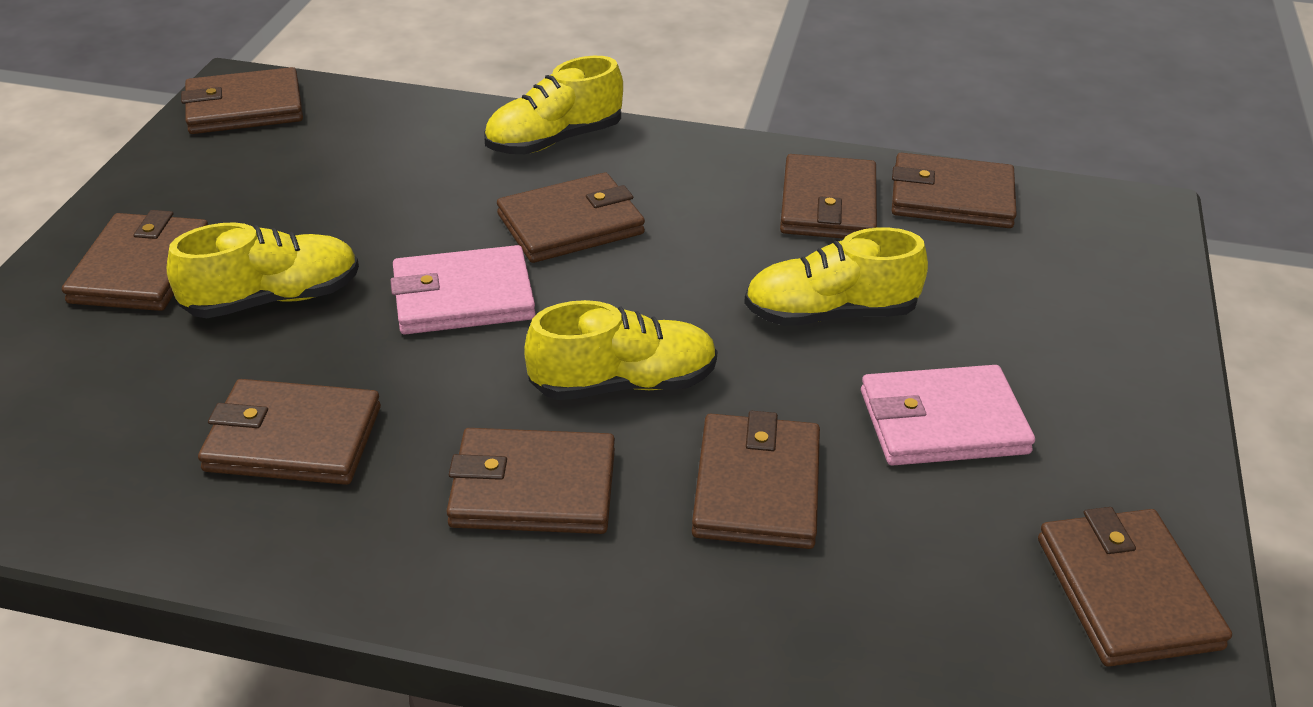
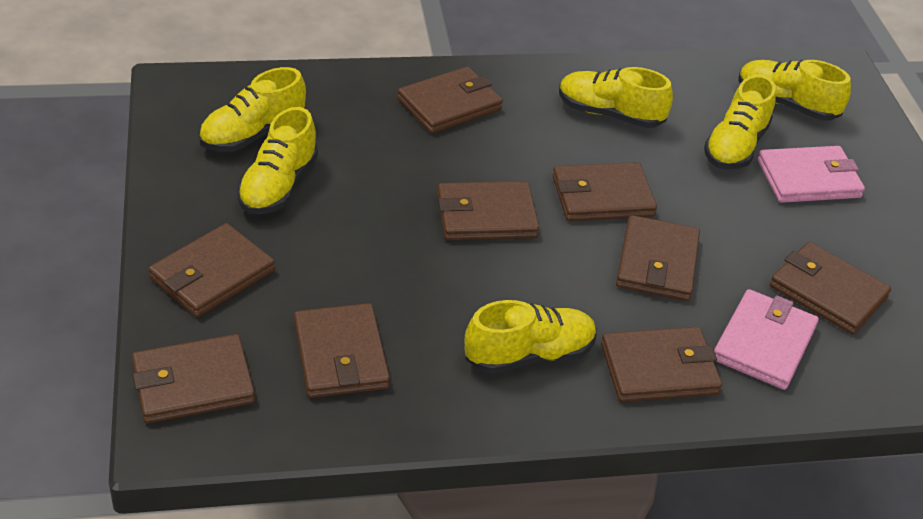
yellow shoe: [167,222,359,318] [484,56,623,154] [524,300,718,400] [744,227,928,326] = 4 -> [199,67,306,152] [238,107,318,214] [465,300,597,374] [559,67,673,128] [704,75,776,169] [738,60,851,121] = 6

